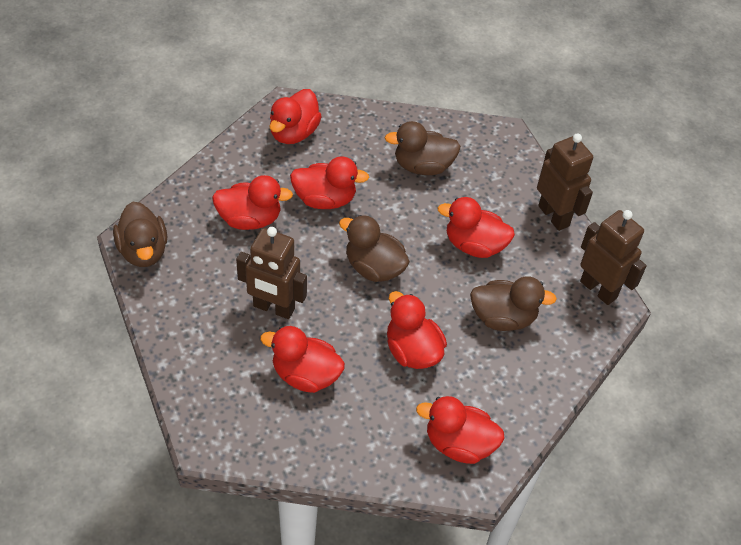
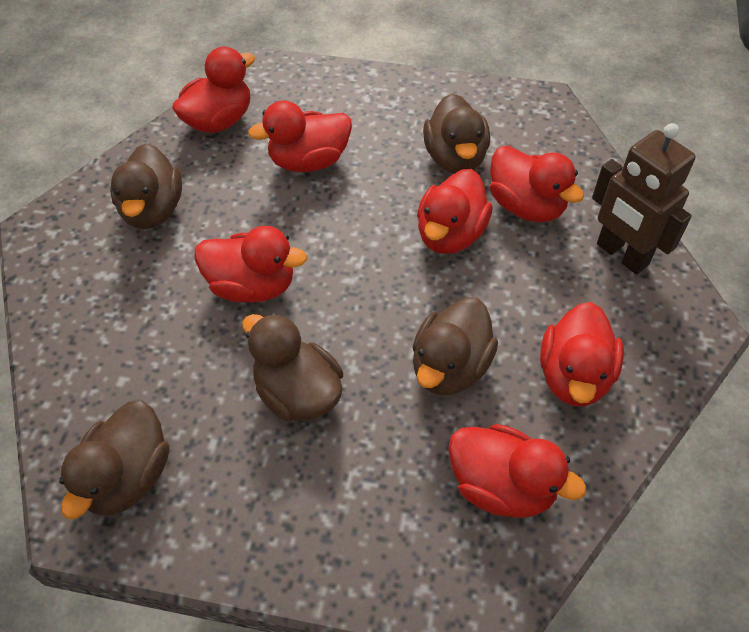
brown duck: [113,202,167,267] [339,215,410,282] [385,121,461,175] [470,276,557,331] = 4 -> [59,401,169,519] [110,143,182,229] [242,313,343,422] [412,297,498,396] [423,93,490,174] = 5
brown robot: [236,227,307,319] [537,133,593,231] [580,210,647,305] = 3 -> [592,123,696,275] = 1

